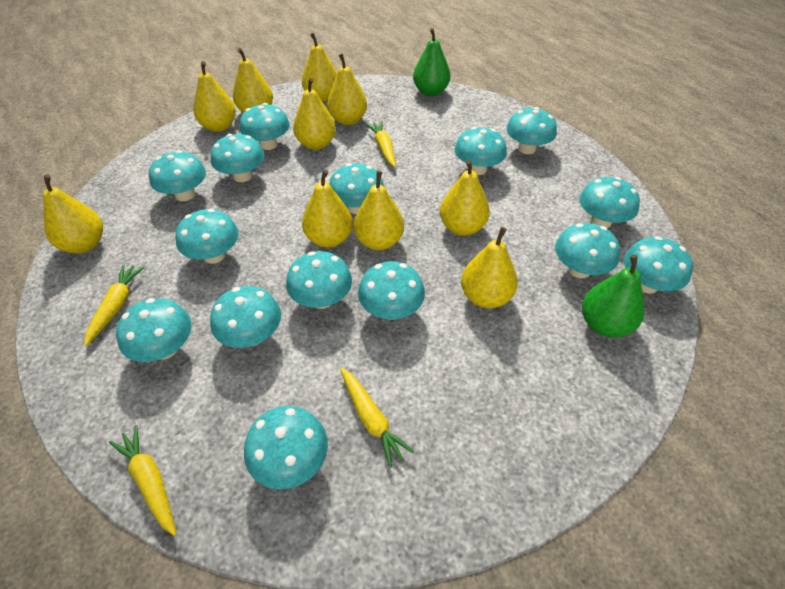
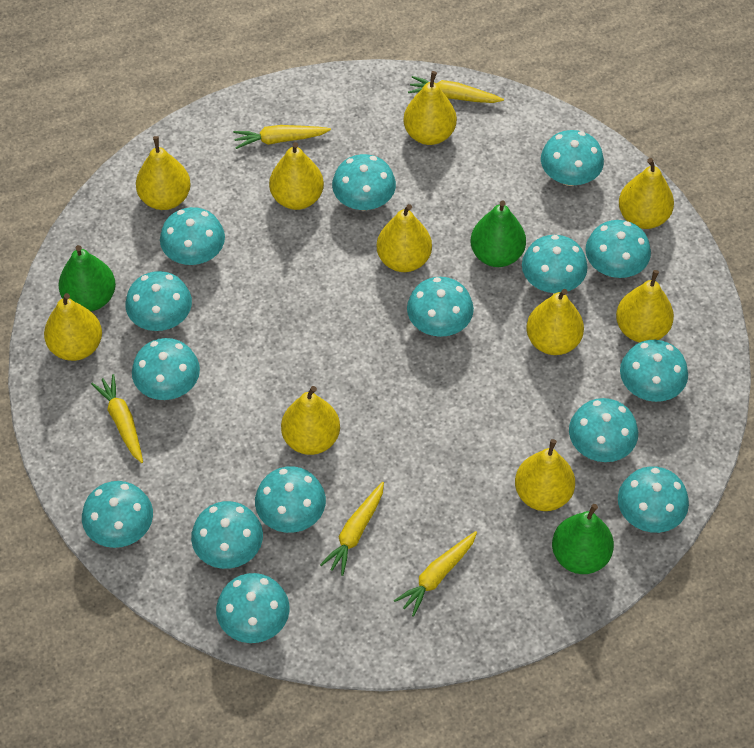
green pear: [413,28,451,96] [582,255,644,337] = 2 -> [58,245,116,311] [470,200,526,267] [552,504,614,574] = 3
yellow carrot: [84,265,144,346] [109,425,176,536] [340,367,414,468] [366,121,396,167] = 4 -> [91,374,143,463] [233,125,331,149] [320,482,384,576] [394,531,477,617] [408,76,504,103] = 5

